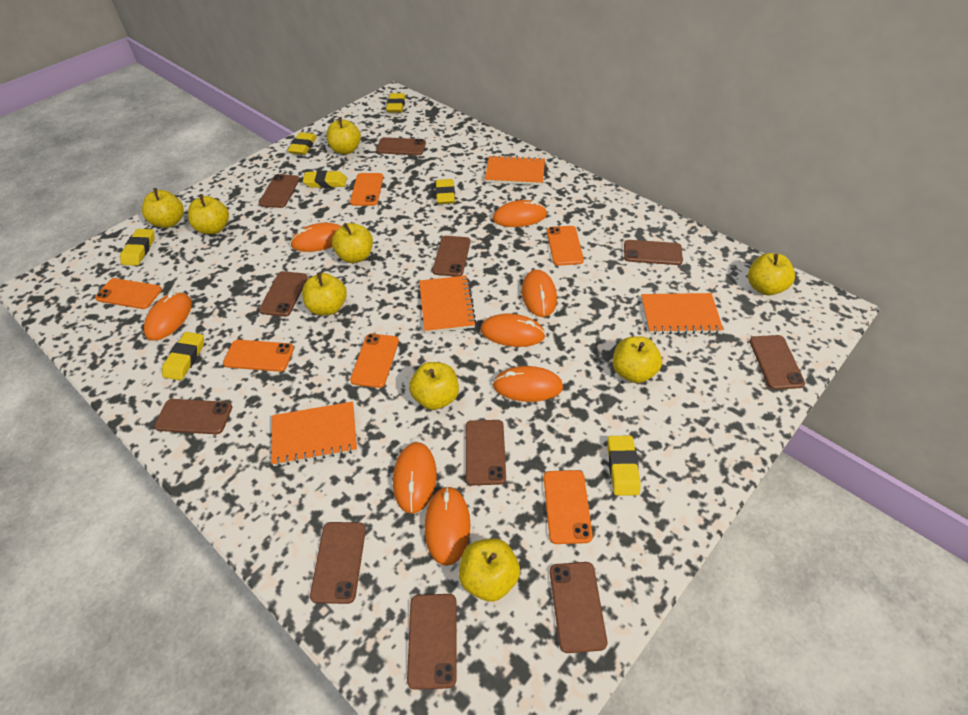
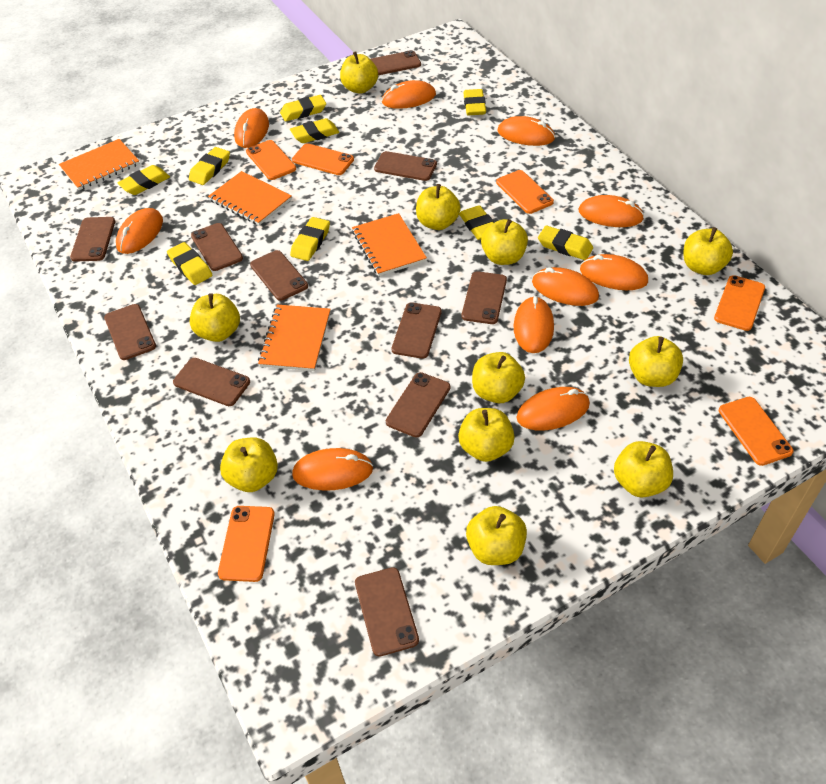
orange mouse: [144,292,192,341] [290,223,342,252] [393,442,437,514] [425,486,470,566] [481,313,546,347] [493,200,547,227] [493,366,563,402] [522,270,557,317] = 8 -> [116,208,163,254] [234,108,269,148] [292,448,373,491] [382,80,436,109] [498,116,555,146] [514,296,554,353] [517,387,590,431] [532,267,599,306] [579,195,644,227] [580,254,648,290] = 10
yellow apple: [142,188,184,228] [188,194,229,234] [302,272,347,315] [326,117,361,154] [332,223,373,263] [409,362,459,410] [459,538,520,602] [613,336,662,383] [748,253,795,295] = 9 -> [190,293,240,342] [220,437,278,492] [340,51,378,94] [416,184,461,230] [458,408,515,462] [466,506,527,565] [472,352,525,403] [481,219,528,265] [614,441,673,498] [629,336,683,387] [683,227,733,275] = 11
yellow eraser: [120,229,154,266] [162,332,204,380] [287,132,317,155] [303,170,347,188] [386,93,406,113] [436,179,455,204] [607,436,641,495] = 7 -> [117,165,170,195] [167,242,212,285] [189,147,230,185] [280,95,326,122] [290,118,339,143] [290,217,330,261] [459,205,493,240] [463,89,486,115] [538,226,593,260] = 9

